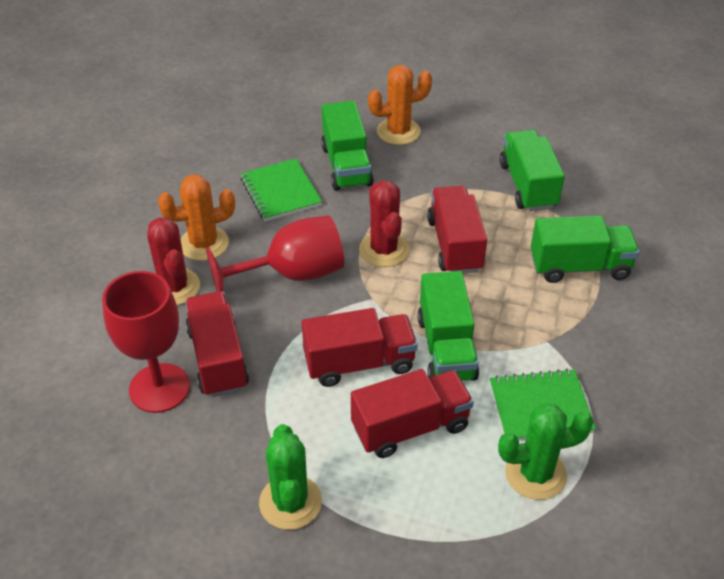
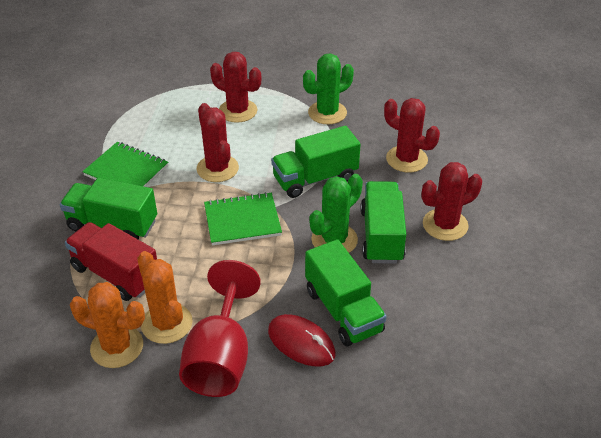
red cactus: [147,217,200,305] [359,180,409,267] = 2 -> [197,103,239,182] [210,52,261,123] [384,98,440,172] [421,162,482,241] = 4
red goblet: [102,271,190,413] [206,215,344,292] = 2 -> [179,260,261,397] = 1
red mouse: none = 0 -> [268,314,335,366] = 1
red truck: [185,291,249,397] [302,308,418,387] [351,369,474,458] [427,186,487,274] = 4 -> [65,222,157,301] = 1

